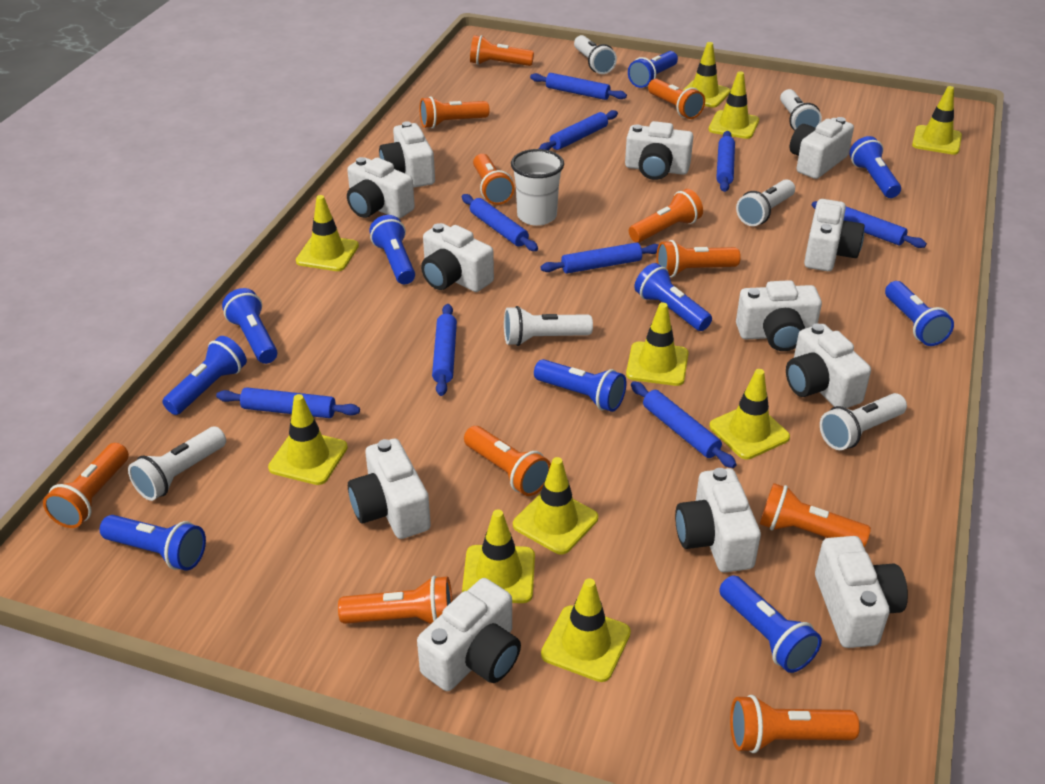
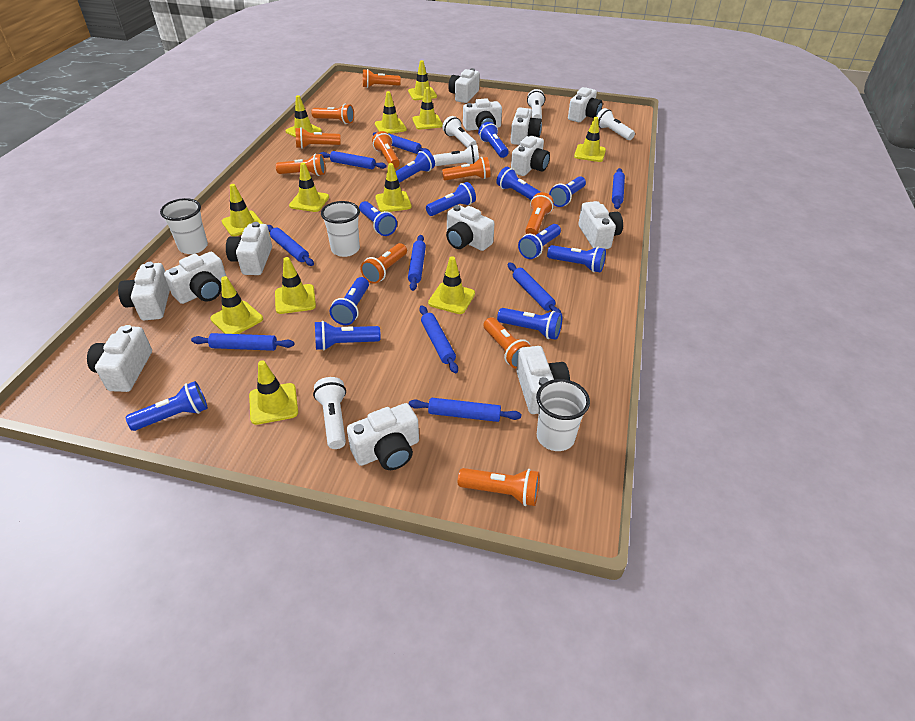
blue flashlight: [100,515,206,571] [162,336,247,415] [222,288,278,364] [369,215,415,284] [534,359,626,412] [628,51,678,88] [634,263,712,331] [719,576,822,673] [849,136,901,198] [885,281,954,346] = 10 -> [126,381,208,431] [315,321,381,350] [330,277,369,325] [359,201,397,236] [395,150,435,183] [426,182,476,216] [478,122,509,158] [496,167,541,200] [497,308,562,340] [518,224,561,259] [547,245,606,272] [549,176,586,207] = 12
orange flashlight: [43,443,129,528] [338,576,453,624] [420,96,490,128] [464,426,551,496] [470,35,534,66] [473,154,514,205] [629,189,703,243] [648,79,705,119] [656,240,741,277] [730,695,860,753] [760,483,871,548] = 11 -> [276,154,326,176] [295,127,341,149] [311,104,354,124] [360,243,407,284] [363,69,401,88] [372,131,400,168] [442,157,491,181] [458,468,540,506] [484,317,531,369] [525,192,554,235] = 10
white camera: [347,157,415,219] [348,439,431,539] [379,121,435,188] [417,578,521,691] [421,223,494,292] [625,121,693,180] [675,468,761,572] [736,280,822,351] [786,323,871,408] [790,117,854,179] [804,199,864,271] [815,536,908,648] = 12 -> [87,325,152,392] [118,262,170,320] [164,252,227,304] [226,222,272,275] [347,403,419,470] [446,205,495,251] [448,68,480,103] [463,98,502,131] [510,108,542,145] [511,136,550,176] [516,346,570,414] [568,87,603,122] [578,201,623,249] = 13
white cup: [511,149,564,226] = 1 -> [160,198,208,254] [321,201,360,257] [536,379,590,451] = 3
white flashlight: [128,427,226,501] [504,306,593,346] [574,35,617,74] [736,179,795,226] [780,89,822,131] [820,393,907,450] = 6 -> [313,377,346,449] [433,145,479,166] [442,116,477,148] [527,89,545,119] [596,108,635,140] = 5
yellow traffic cone: [268,394,348,485] [296,195,359,271] [462,509,535,603] [513,457,598,555] [541,578,631,682] [626,303,689,386] [683,42,731,108] [709,71,759,139] [709,369,790,459] [912,86,962,155] = 10 -> [210,276,263,334] [222,184,263,236] [249,360,298,425] [275,257,316,314] [285,95,322,138] [289,162,329,212] [375,91,407,134] [375,163,411,212] [408,60,437,100] [412,87,443,130] [428,256,475,314] [574,117,606,162] = 12

